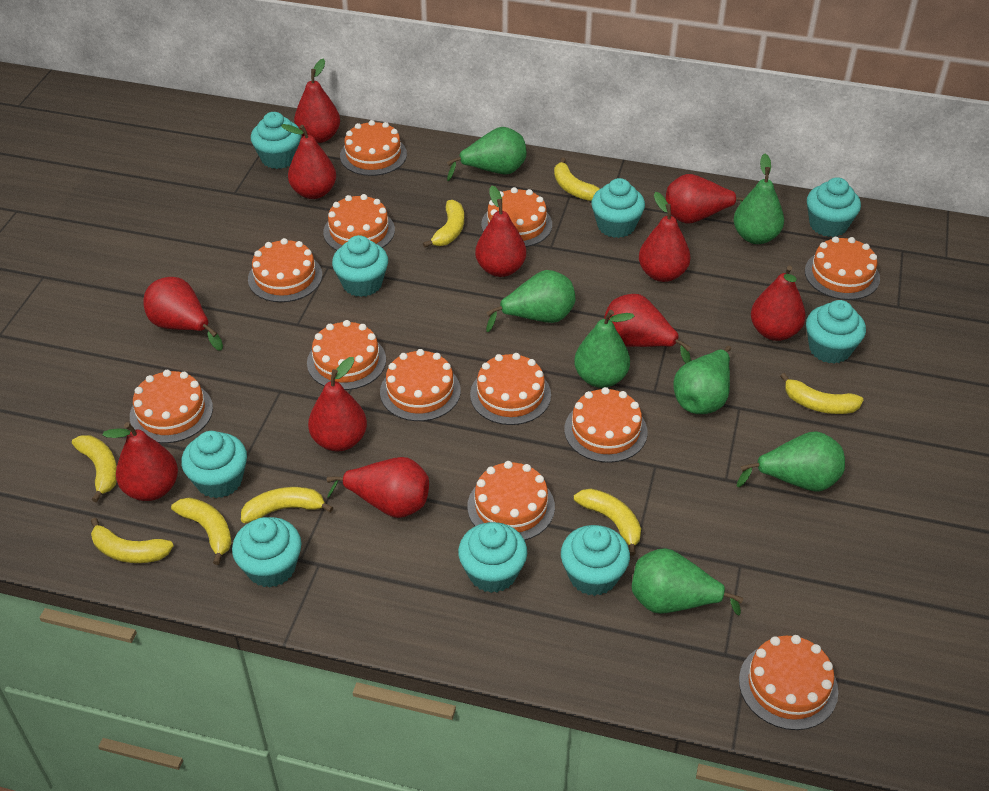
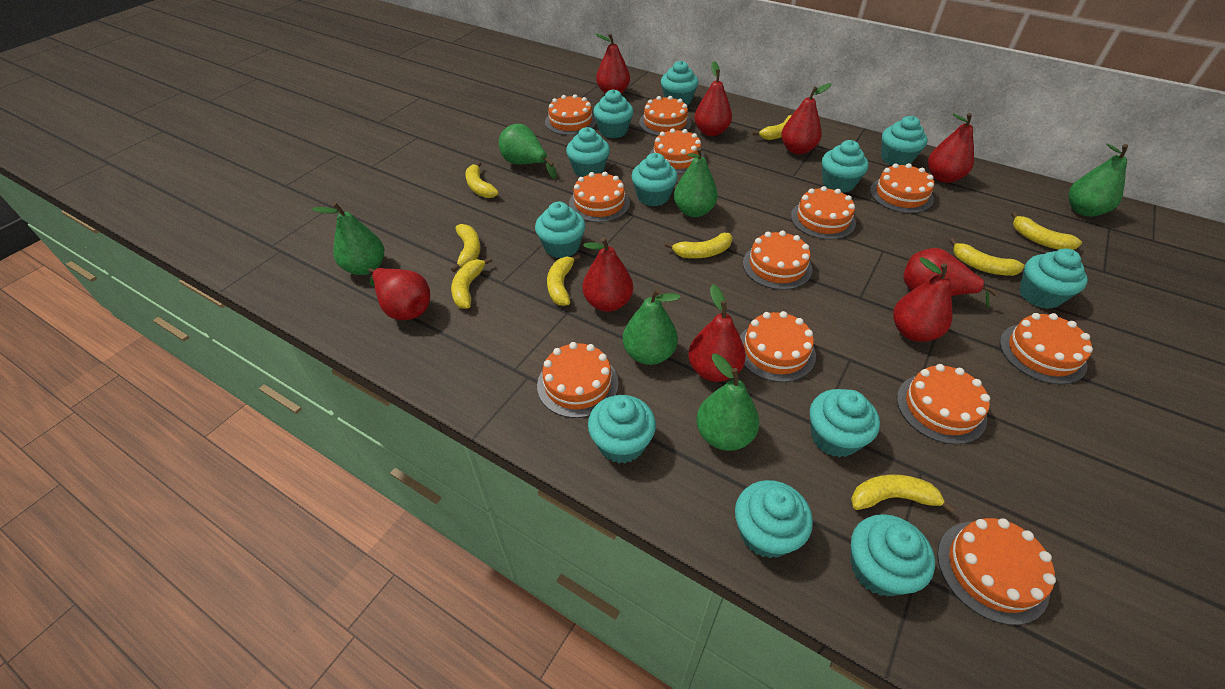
green pear: [447,127,526,181] [486,270,575,332] [574,310,634,388] [632,548,743,616] [673,346,731,414] [733,154,784,244] [737,431,845,491] = 7 -> [312,202,384,275] [499,124,557,179] [623,288,681,365] [674,147,718,217] [696,354,759,451] [1068,144,1128,217] = 6
red pear: [103,422,178,501] [143,277,223,350] [281,124,336,199] [294,58,340,143] [308,357,367,451] [326,457,429,518] [475,186,526,277] [604,294,691,363] [639,192,690,282] [666,174,745,224] [751,265,806,341] = 11 -> [368,268,430,320] [583,237,633,312] [595,33,630,94] [688,285,746,382] [694,61,732,136] [781,83,831,155] [893,257,953,342] [903,248,998,308] [928,113,974,183] = 9
turquoise cupcake: [181,431,247,498] [232,517,302,587] [251,112,301,169] [332,235,388,297] [458,522,527,593] [561,525,630,596] [591,178,645,238] [806,300,866,364] [807,177,861,237] = 9 -> [535,202,585,258] [566,127,610,177] [588,395,656,463] [593,89,634,138] [631,153,678,206] [661,61,698,106] [735,480,813,558] [810,389,880,457] [822,140,869,193] [851,514,935,596] [881,116,927,165] [1020,248,1088,309] = 12
yellow banana: [72,435,117,503] [91,518,174,563] [171,497,232,565] [241,487,334,523] [423,200,464,247] [554,158,600,201] [574,488,641,556] [780,373,864,414] = 8 -> [451,224,480,272] [451,257,492,309] [466,161,499,198] [547,254,580,306] [665,233,733,258] [753,115,792,140] [851,475,956,513] [950,238,1025,276] [1011,211,1082,250] = 9

